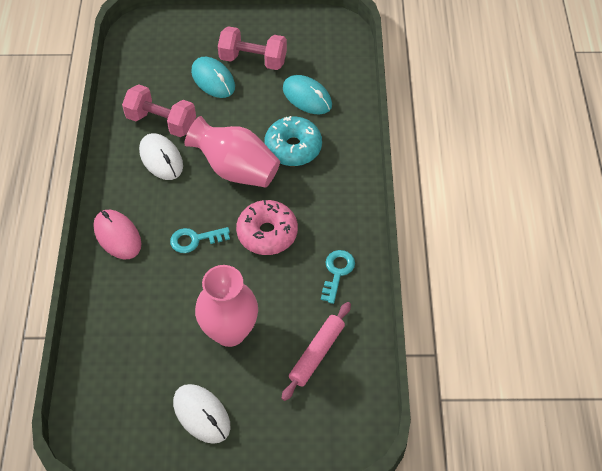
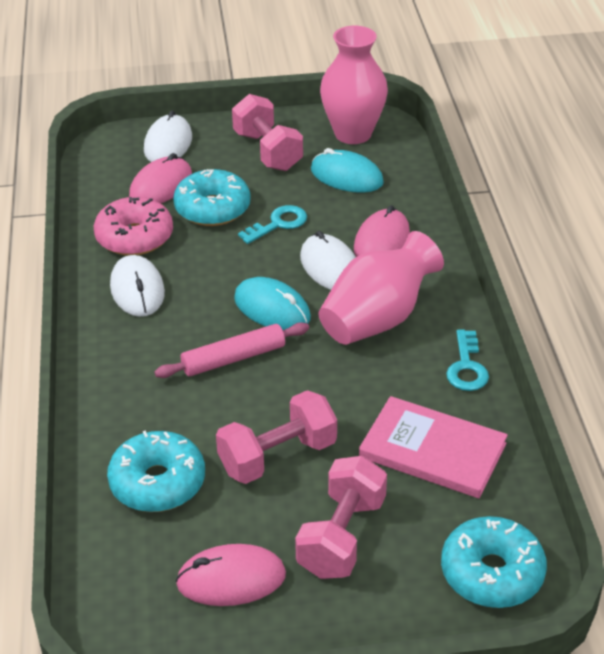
pink book: none = 0 -> [359,396,508,498] = 1
pink dumbbell: [122,85,196,137] [218,26,287,70] = 2 -> [216,390,337,484] [232,94,303,171] [295,456,387,579] = 3
pink mouse: [94,210,142,259] = 1 -> [129,153,192,203] [175,544,286,606] [354,205,410,257] = 3
turquoise donut: [264,116,322,166] = 1 -> [107,430,205,512] [173,169,251,226] [441,516,547,608] = 3
white mouse: [139,133,183,180] [173,384,230,444] = 2 -> [110,255,165,317] [144,110,192,162] [300,231,356,290] = 3

